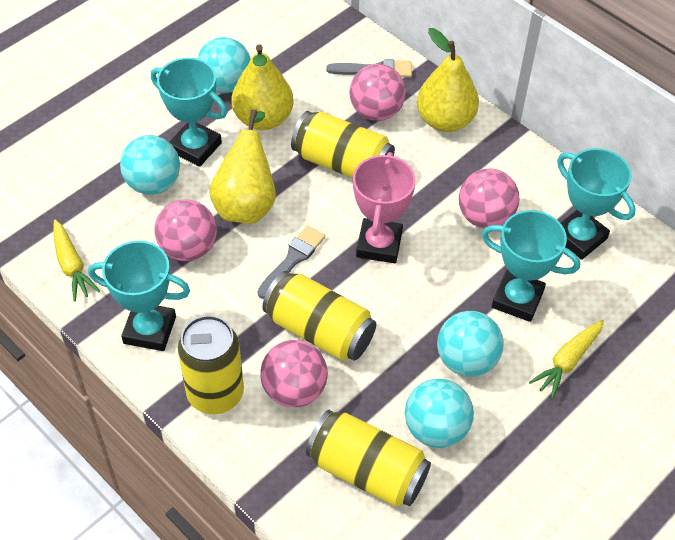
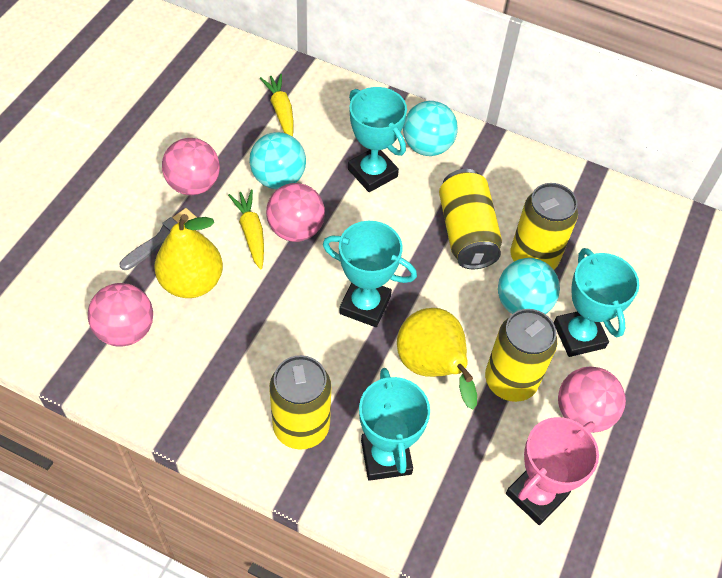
grey brush: [257,225,325,299] [327,59,412,77] = 2 -> [120,208,197,270] = 1
turquoise ball: [120,135,180,195] [197,37,251,93] [405,379,474,448] [437,311,503,377] = 4 -> [249,132,306,189] [403,101,458,156] [498,258,560,314] = 3
yellow pear: [209,110,276,224] [231,44,294,130] [417,28,479,132] = 3 -> [154,214,223,298] [397,308,477,409] = 2

